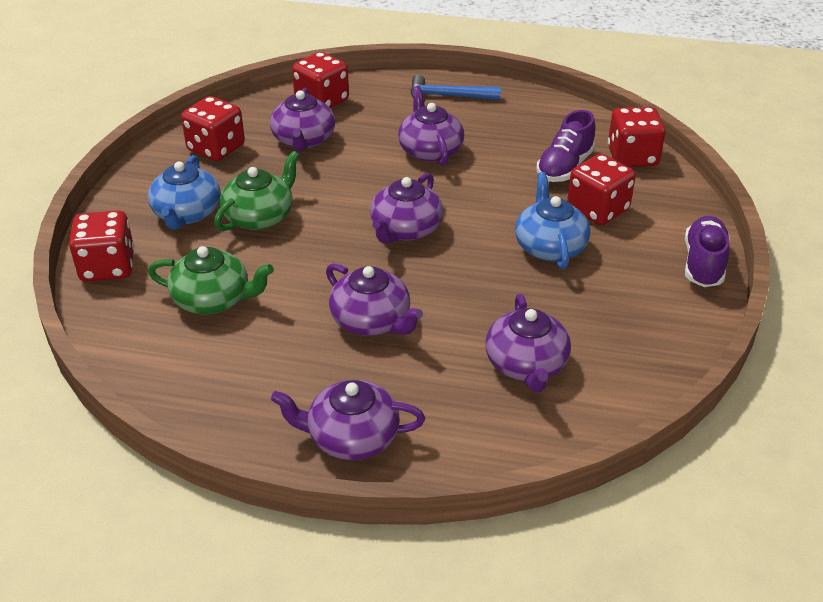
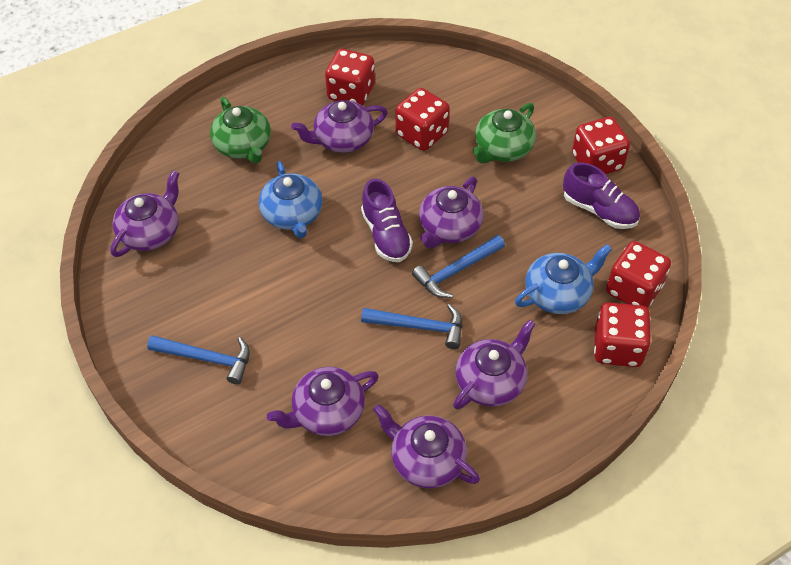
blue hammer: [411,75,501,103] = 1 -> [147,335,250,385] [361,304,463,349] [412,235,505,298] = 3

